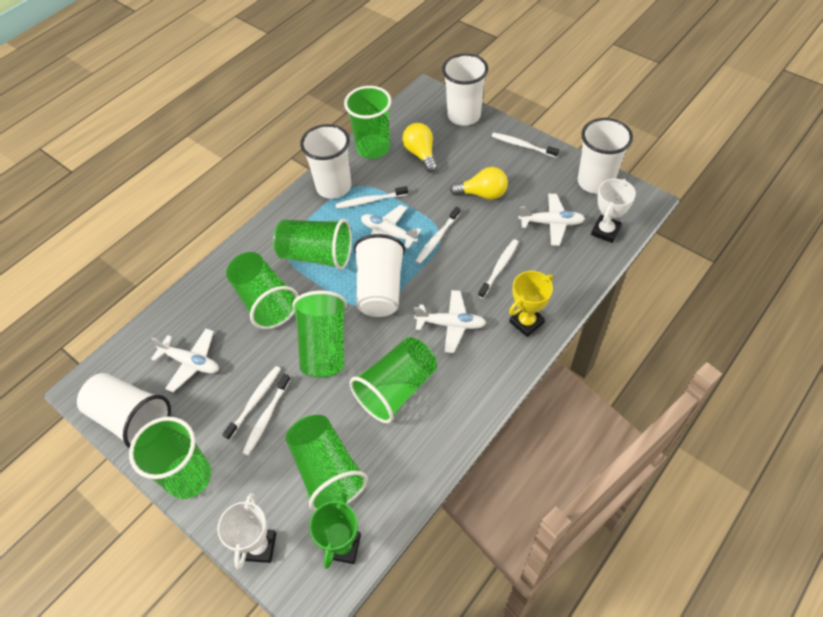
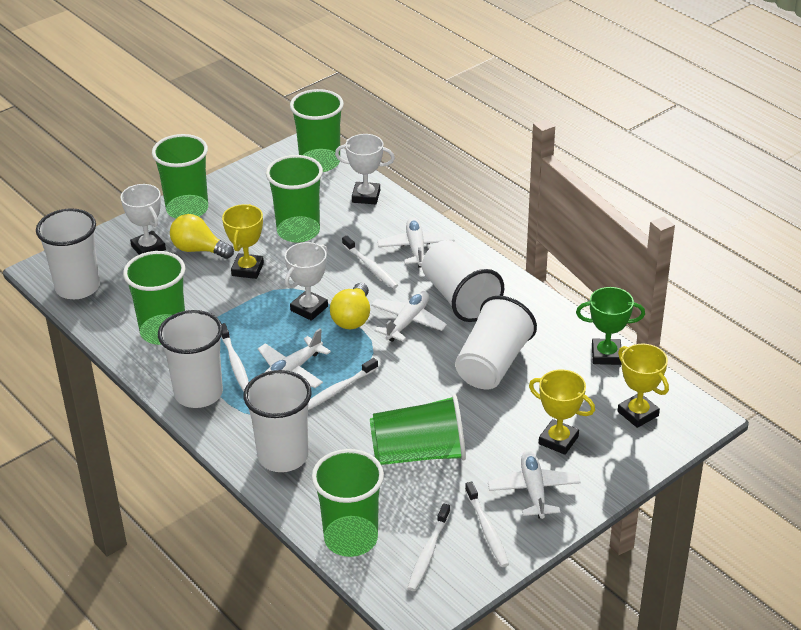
green cup: [129,417,211,499] [226,252,299,329] [273,219,352,270] [286,415,368,512] [292,291,347,378] [344,86,391,159] [349,337,437,423] = 7 -> [123,251,185,345] [152,134,208,219] [266,155,323,243] [290,89,344,172] [312,449,384,557] [370,394,466,465] = 6
white toothbrush: [222,366,281,440] [242,374,291,456] [336,186,408,209] [415,206,460,264] [478,239,519,299] [492,132,559,158] = 6 -> [221,323,249,391] [308,358,378,410] [342,236,398,289] [407,503,450,591] [465,482,509,567] = 5
white trophy: [217,493,276,569] [591,179,636,243] = 2 -> [120,184,166,255] [285,242,328,321] [335,134,395,204] = 3
yellow trophy: [509,271,553,337] = 1 -> [222,204,264,279] [529,370,595,455] [618,344,669,428] = 3

